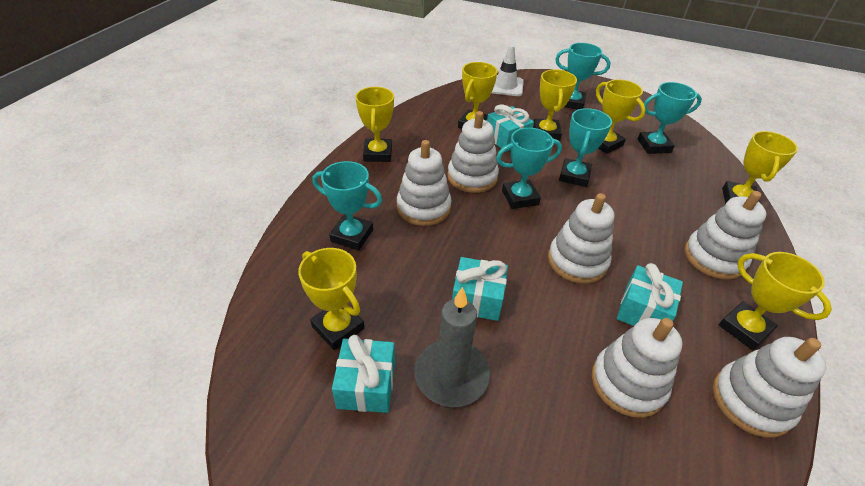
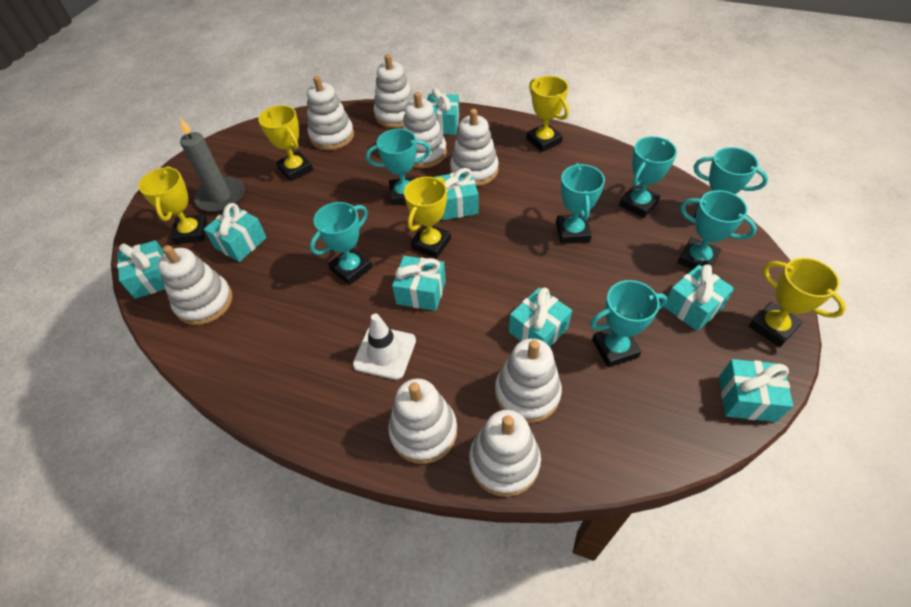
turquoise gift: [332,335,395,413] [452,257,508,321] [487,104,534,152] [617,263,683,326] = 4 -> [117,240,165,299] [204,203,267,262] [392,256,446,311] [427,88,460,135] [434,168,479,220] [509,288,572,347] [664,264,735,331] [719,359,793,422] = 8
turquoise trophy: [312,161,382,250] [496,128,562,209] [555,43,610,110] [559,108,612,187] [638,82,702,154] = 5 -> [310,202,372,285] [366,129,431,205] [556,163,605,244] [590,280,667,367] [619,136,677,218] [677,190,757,270] [694,147,768,219] = 7
white stacking toy: [397,140,451,226] [447,111,499,193] [548,193,614,284] [592,318,682,418] [685,191,767,280] [713,337,826,437] = 6 -> [158,245,233,325] [307,76,354,150] [373,54,414,128] [388,379,457,464] [402,92,447,168] [450,109,499,186] [469,410,541,497] [495,338,562,423] = 8
yellow trophy: [298,248,365,350] [356,87,394,162] [458,62,497,129] [533,69,577,141] [596,79,646,154] [719,252,832,350] [722,131,798,205] = 7 -> [138,166,208,244] [258,105,313,181] [404,177,451,258] [526,76,569,152] [749,258,846,347] = 5

